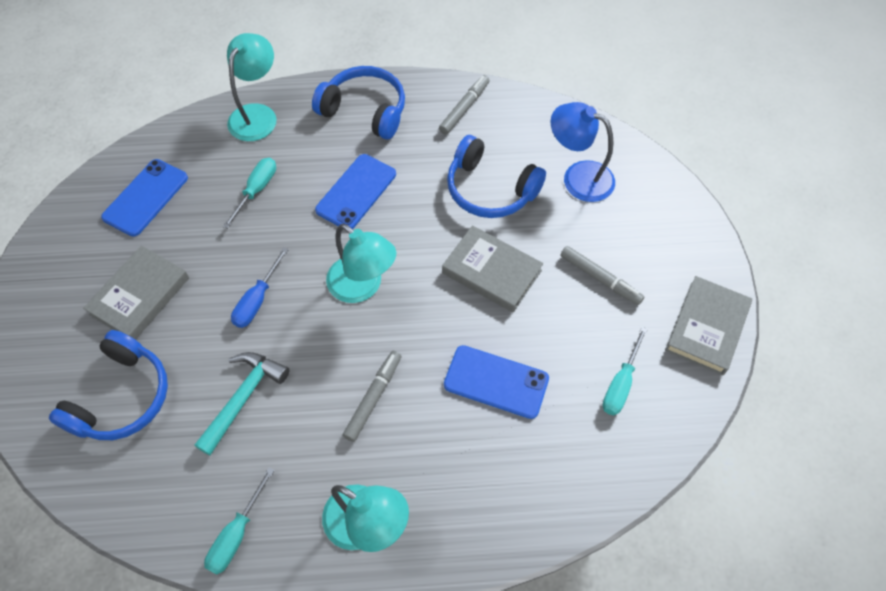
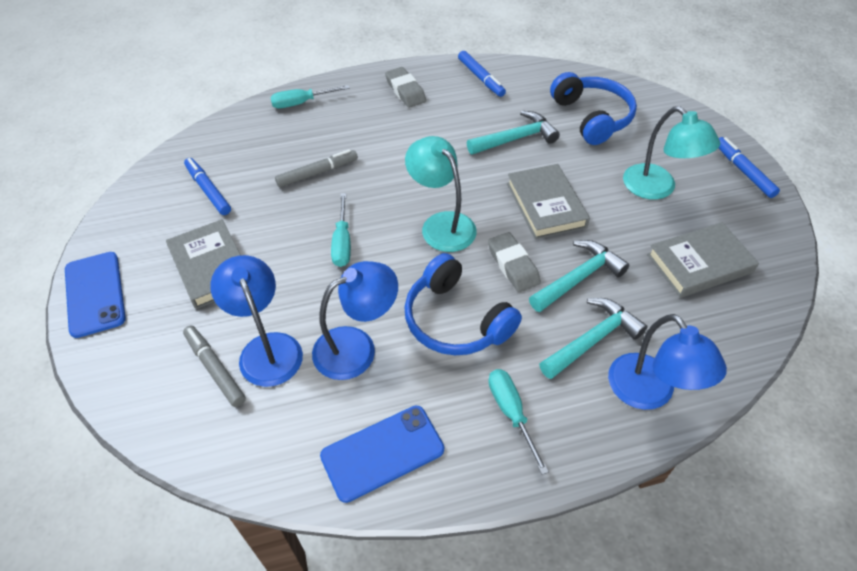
blue headphones: [49,330,168,440] [312,66,405,140] [447,135,546,218] = 3 -> [404,253,522,355] [550,72,637,145] = 2
blue lamp: [551,102,615,202] = 1 -> [210,255,303,387] [312,261,398,380] [608,314,727,410] = 3
blue marker: none = 0 -> [184,158,231,215] [458,51,506,97] [719,137,780,198] = 3
blue phone: [101,159,188,237] [315,154,396,229] [444,345,549,419] = 3 -> [65,252,126,338] [320,405,444,503] = 2
blue screwdriver: [231,247,289,328] = 1 -> none = 0
grey eraser: none = 0 -> [385,67,426,108] [488,232,541,292] = 2
grey marker: [343,351,401,442] [439,75,490,135] [560,246,644,305] = 3 -> [183,326,246,407] [275,149,358,187] = 2
turquoise hammer: [194,352,289,455] = 1 -> [467,111,560,155] [529,240,630,312] [539,298,647,379] = 3
turquoise lamp: [227,33,276,141] [322,484,409,552] [326,223,396,303] = 3 -> [405,136,477,252] [623,107,720,200] = 2

